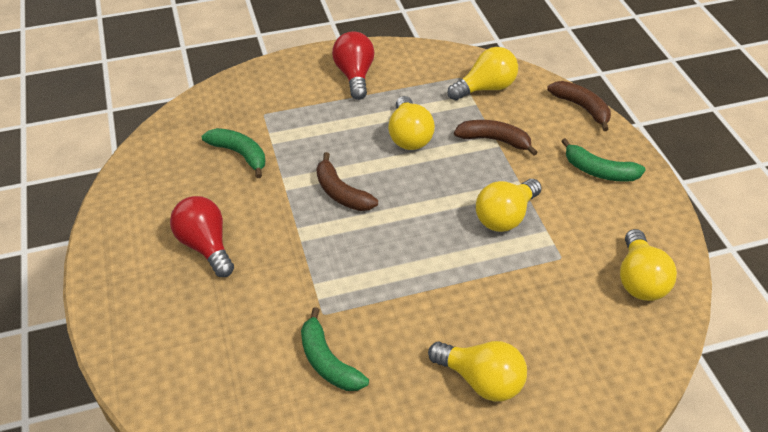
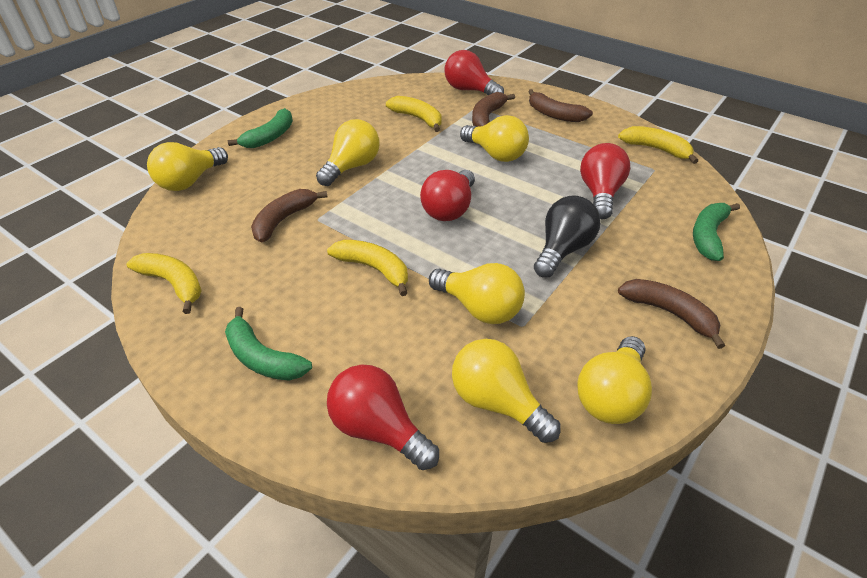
black light bulb: none = 0 -> [534,195,601,278] = 1
brown banana: [317,152,378,211] [454,120,538,156] [547,81,611,131] = 3 -> [251,189,328,243] [472,92,515,127] [528,89,593,122] [618,279,725,349] = 4
red light bulb: [170,196,234,277] [332,32,374,100] = 2 -> [327,364,439,470] [420,170,475,221] [445,50,504,95] [580,143,630,219] = 4
yellow banana: none = 0 -> [127,253,202,314] [327,240,408,296] [386,96,441,132] [618,126,698,164] = 4
yellow light bulb: [388,96,435,150] [428,341,527,402] [448,47,518,101] [476,179,542,232] [620,229,677,301] = 5 -> [147,142,228,191] [316,119,380,186] [429,263,525,324] [452,339,560,443] [460,115,529,162] [577,336,652,424] = 6

